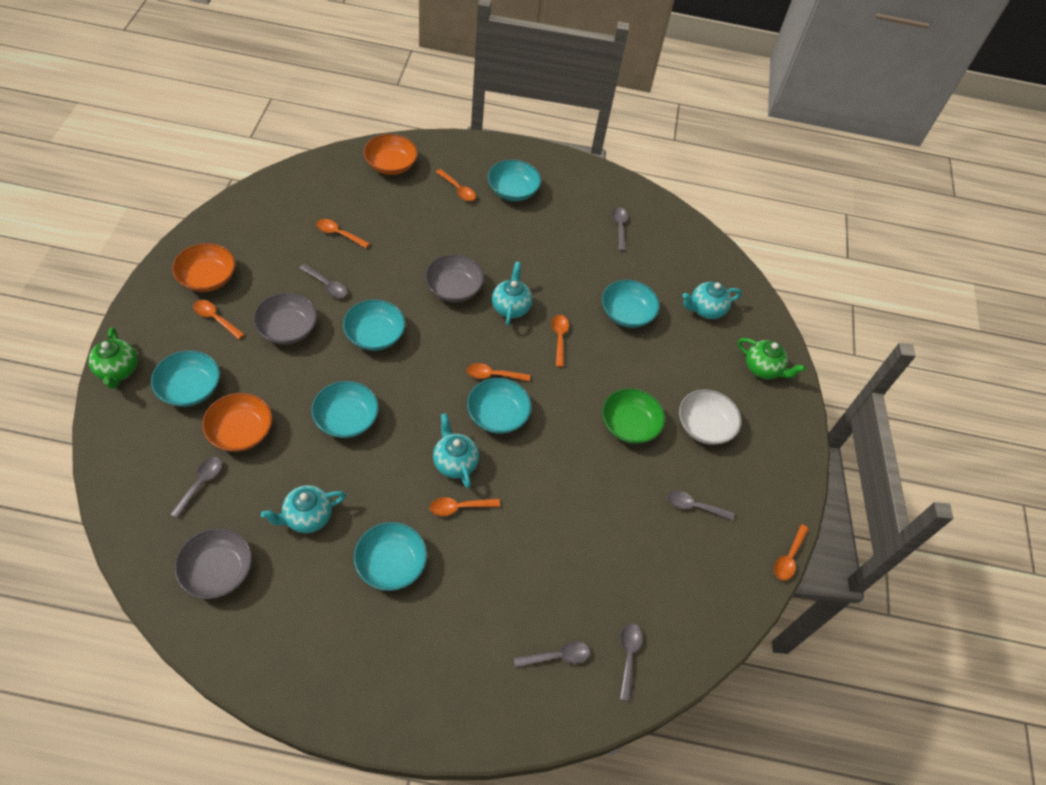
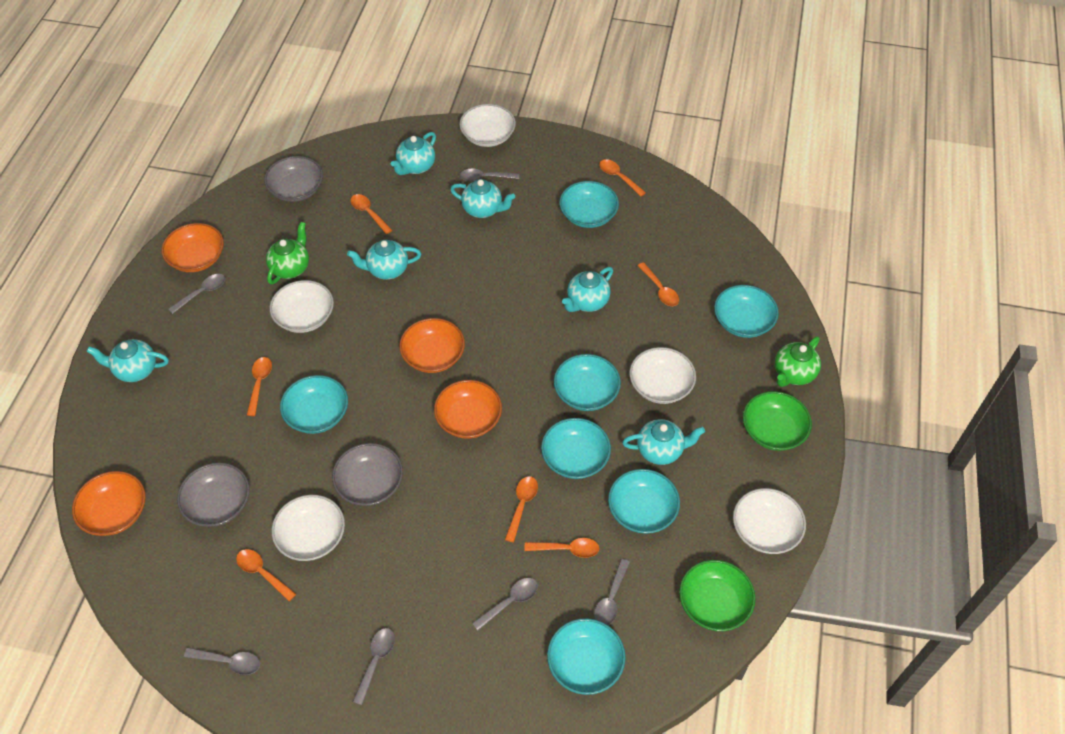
green bowl: [602,388,665,444] = 1 -> [679,560,756,631] [743,391,812,451] = 2
orange bowl: [172,243,236,292] [202,393,272,452] [364,134,418,175] = 3 -> [72,471,146,536] [162,223,224,272] [399,318,465,373] [434,380,502,439] = 4
turquoise teapot: [261,485,346,533] [433,413,479,488] [492,262,532,326] [683,282,742,319] = 4 -> [87,339,169,382] [347,240,421,280] [391,132,436,175] [450,179,515,218] [562,267,613,312] [622,419,705,465] = 6
white bowl: [679,389,741,445] = 1 -> [270,280,334,333] [272,495,345,561] [459,104,516,147] [630,347,696,404] [733,488,806,554] = 5

